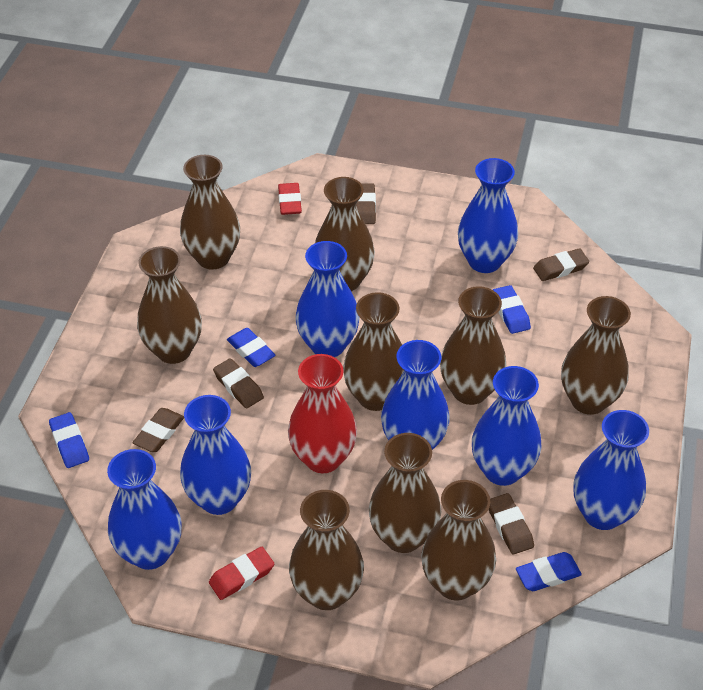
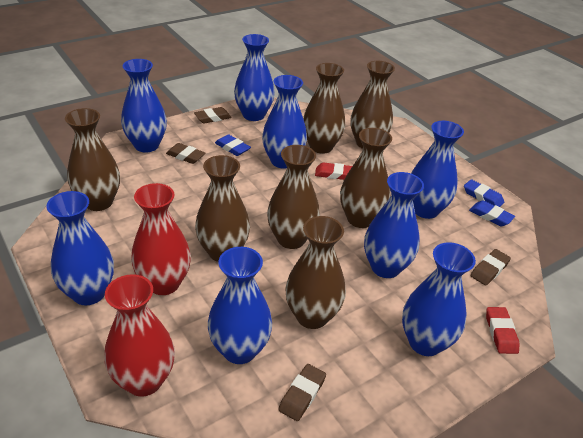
blue eraser: [49,412,89,468] [227,328,275,367] [493,285,531,334] [516,552,582,591] = 4 -> [215,134,251,156] [464,179,504,207] [469,200,515,226] = 3
blue vase: [107,449,182,570] [180,395,251,515] [295,241,360,357] [381,340,449,450] [458,158,518,273] [472,366,541,486] [573,410,649,530] = 7 -> [46,191,114,305] [121,59,167,152] [208,247,272,364] [234,34,275,121] [262,75,307,169] [364,172,424,278] [402,242,476,356] [411,121,464,219] = 8
brown eraser: [133,408,184,452] [213,358,264,409] [356,183,376,224] [489,493,534,555] [533,249,589,281] = 5 -> [166,143,205,164] [194,107,232,124] [278,364,326,421] [470,249,511,286] = 4
brown vase: [137,246,202,364] [180,155,240,270] [289,490,364,610] [315,177,375,291] [343,292,404,411] [369,433,441,553] [421,480,496,600] [440,286,506,405] [561,296,631,415] = 9 -> [65,108,120,211] [195,155,250,262] [267,145,320,249] [285,216,346,329] [303,63,345,154] [340,128,392,228] [351,61,395,149] = 7
red vase: [288,354,357,473] = 1 -> [104,274,175,397] [131,183,191,295] = 2

